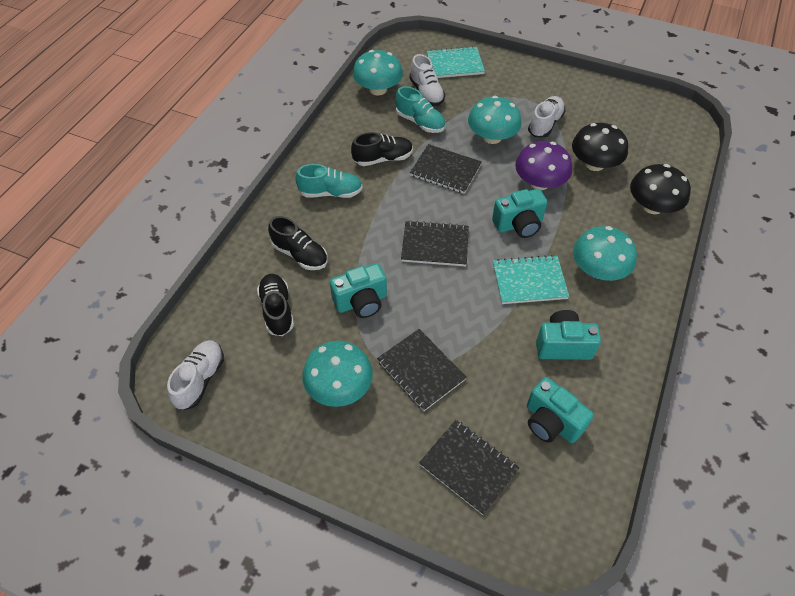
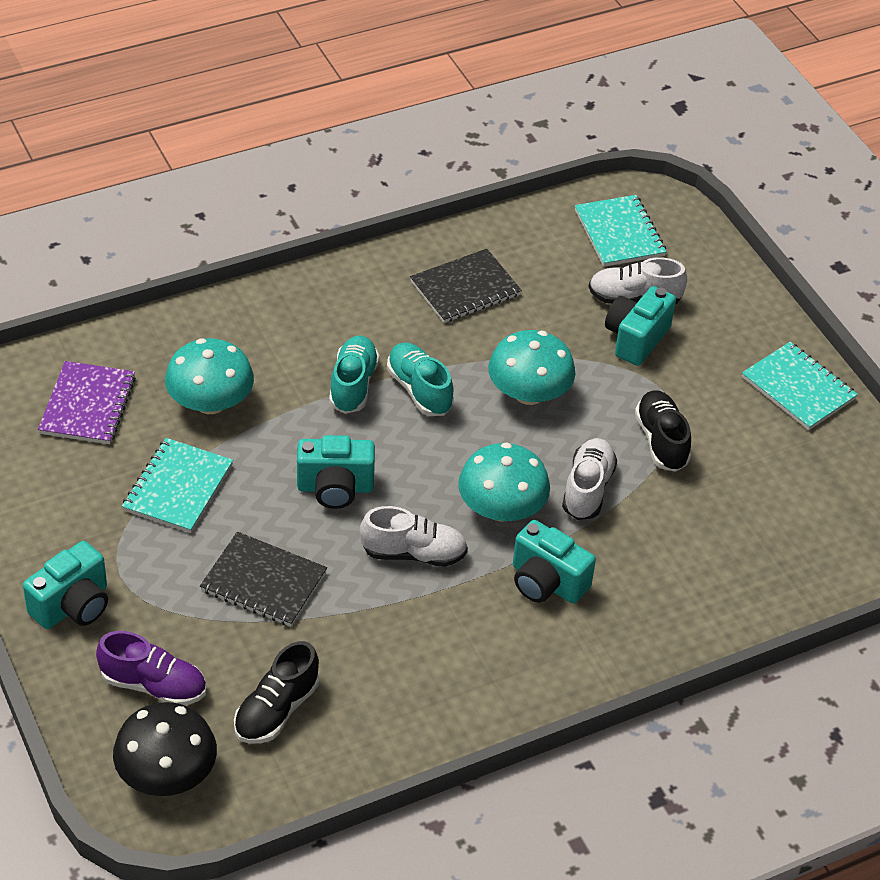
black mushroom: [572,123,628,171] [630,164,691,214] = 2 -> [113,702,217,796] = 1
black notebook: [377,329,467,411] [401,220,469,266] [410,144,482,194] [419,420,520,515] = 4 -> [200,532,327,627] [410,249,522,323] = 2
black shoe: [257,274,294,336] [268,216,328,270] [351,132,413,166] = 3 -> [234,641,319,743] [635,390,691,472] = 2
purple mushroom: [515,141,572,190] = 1 -> none = 0
purple notebook: none = 0 -> [38,361,136,444] = 1
purple shoe: none = 0 -> [96,631,206,706] = 1
turquoise mushroom: [302,341,373,407] [353,50,403,96] [468,96,522,144] [573,226,637,281] = 4 -> [165,338,254,414] [458,442,550,522] [488,330,575,405] = 3
turquoise notebook: [427,46,485,78] [493,255,569,304] = 2 -> [122,438,233,533] [575,195,667,267] [742,342,858,430] = 3

